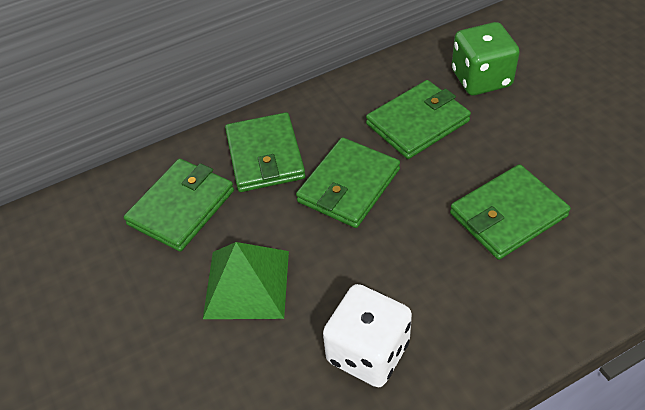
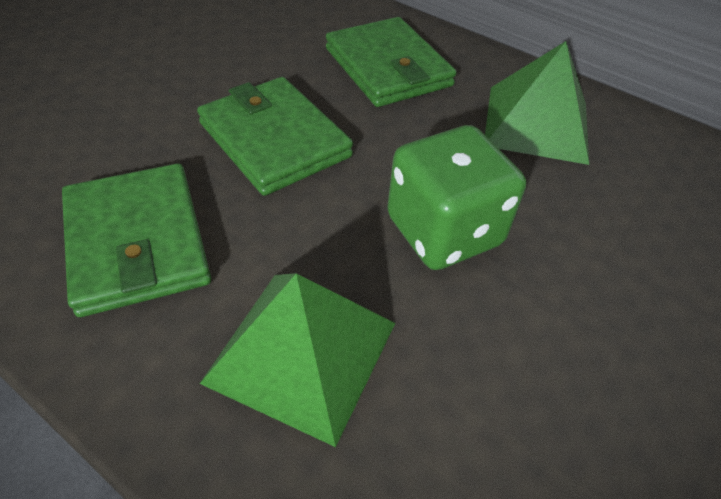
green pyramid: [203,242,289,319] = 1 -> [200,273,395,447] [485,41,589,165] = 2
green wallet: [124,159,234,252] [225,112,306,192] [296,137,400,228] [366,80,471,159] [450,164,571,260] = 5 -> [62,163,211,317] [197,77,353,196] [326,17,457,107] = 3
white dice: [323,284,412,387] = 1 -> none = 0

